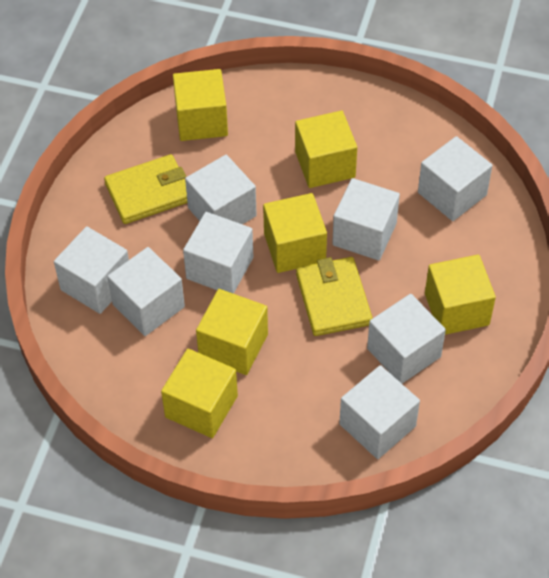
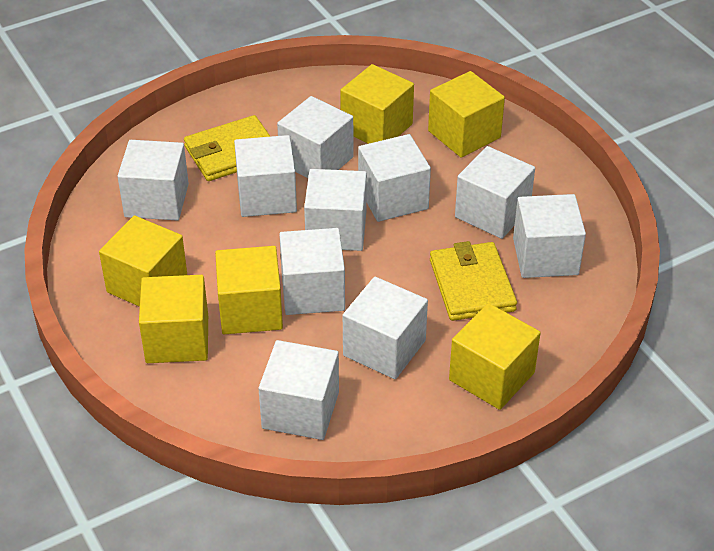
white cube: [54,226,129,314] [107,247,185,336] [183,212,254,294] [185,155,257,224] [332,178,400,260] [339,365,420,459] [367,294,446,384] [418,136,492,221] = 8 -> [118,140,189,221] [234,135,297,217] [258,340,339,440] [277,96,353,178] [279,228,345,315] [304,169,367,251] [343,277,428,379] [358,134,431,222] [455,146,535,239] [513,194,586,278] = 10

